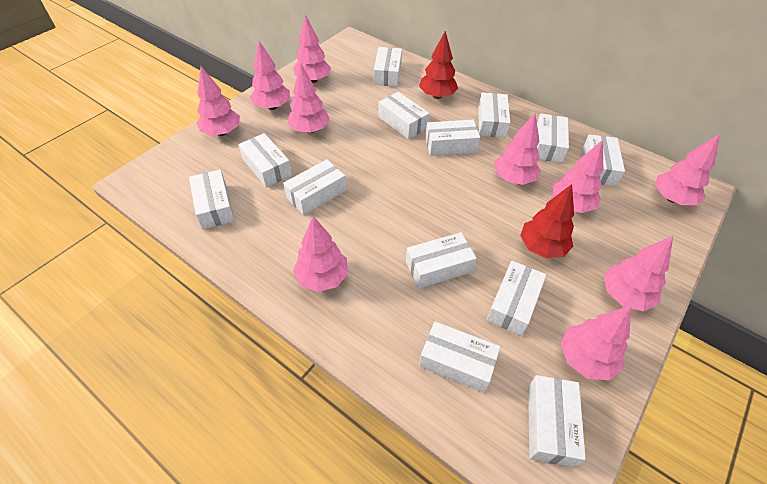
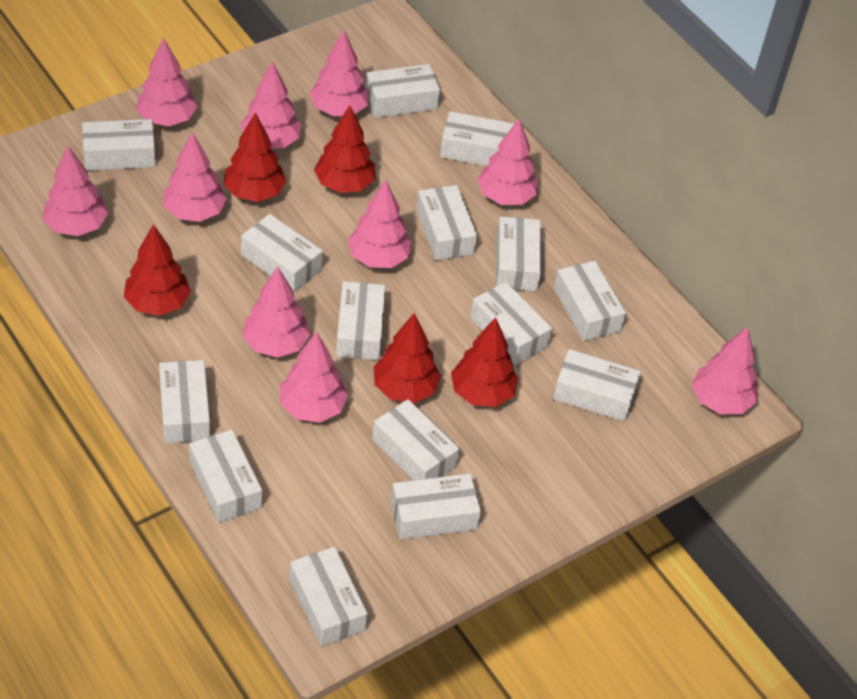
red tree: [419,31,458,99] [520,184,574,258] = 2 -> [124,224,191,316] [224,113,286,202] [314,105,375,193] [374,313,441,403] [451,317,518,407] = 5
white box: [189,169,235,229] [238,133,292,188] [283,159,346,215] [374,47,402,87] [378,92,429,139] [406,232,477,289] [419,321,500,393] [425,120,480,156] [478,93,510,138] [486,261,546,336] [528,375,586,467] [537,113,569,163] [582,135,625,186] = 13 -> [82,119,156,171] [159,360,210,443] [189,430,262,523] [241,214,323,292] [290,547,368,646] [336,281,385,360] [365,64,440,118] [372,399,459,480] [391,473,481,539] [416,185,477,261] [440,111,514,166] [470,282,552,365] [496,217,541,291] [553,349,641,422] [554,261,626,341] = 15

